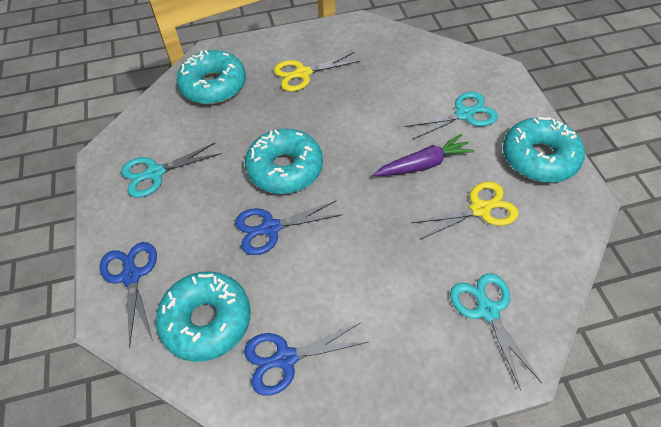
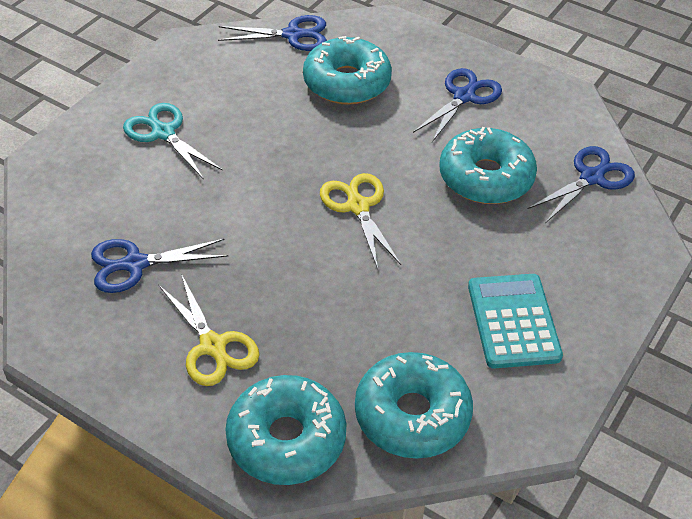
blue scissors: [100,242,157,348] [235,200,343,255] [244,322,368,396] = 3 -> [91,239,228,293] [218,15,327,51] [413,68,502,142] [528,146,635,223] = 4
purple carrot: [373,134,474,176] = 1 -> none = 0
turquoise calculator: none = 0 -> [468,274,563,368] = 1
turquoise scissors: [121,143,221,198] [404,92,498,140] [450,273,542,390] = 3 -> [123,103,223,180] = 1

